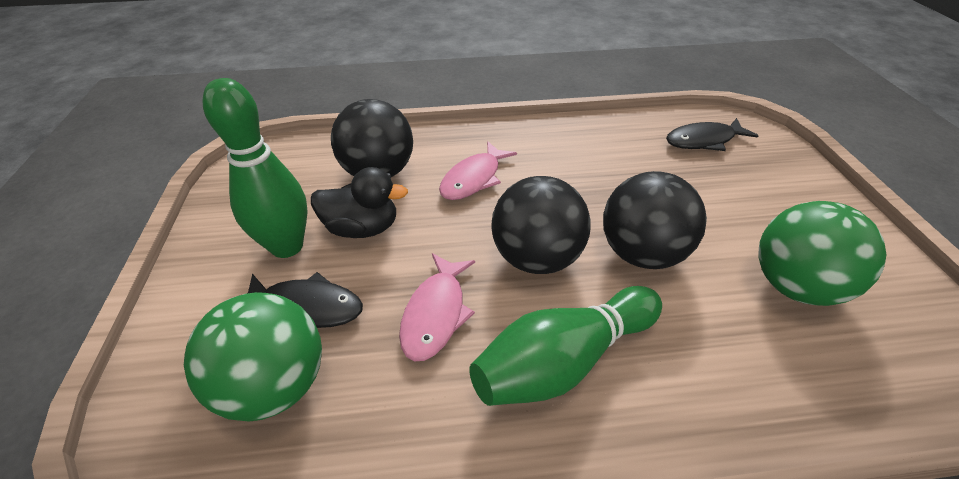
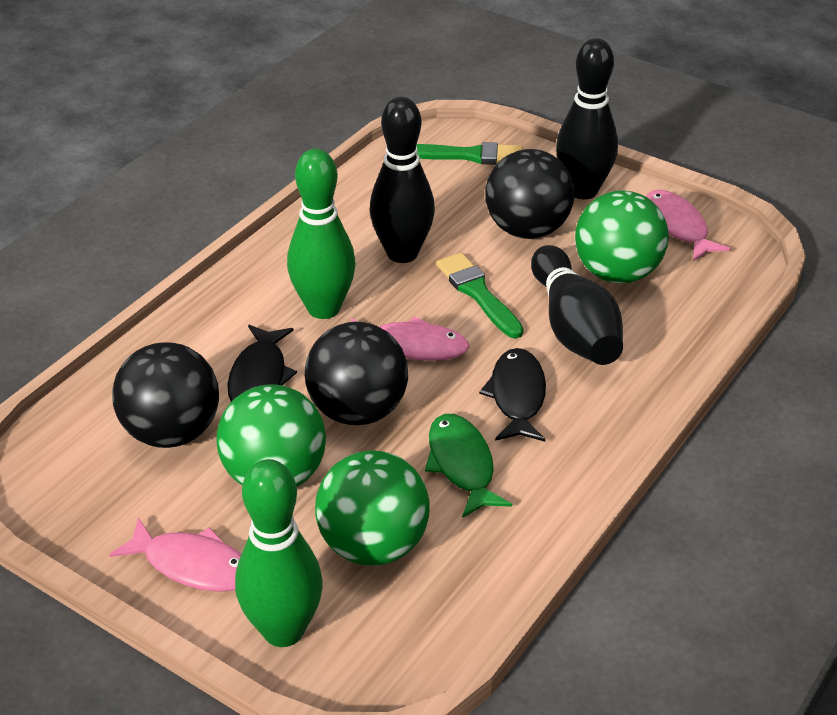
black bowling pin: none = 0 -> [369,97,435,263] [531,245,623,365] [556,38,618,199] = 3
black duck: [311,167,408,238] = 1 -> none = 0
green ball: [184,292,322,422] [758,201,886,306] = 2 -> [217,384,326,487] [315,450,429,566] [575,191,668,283] = 3
green brush: none = 0 -> [416,142,522,165] [436,253,523,338] = 2
green fish: none = 0 -> [425,414,512,518] = 1
pink fish: [399,253,475,361] [439,141,517,200] = 2 -> [109,518,241,592] [351,316,469,361] [646,190,731,261] = 3

